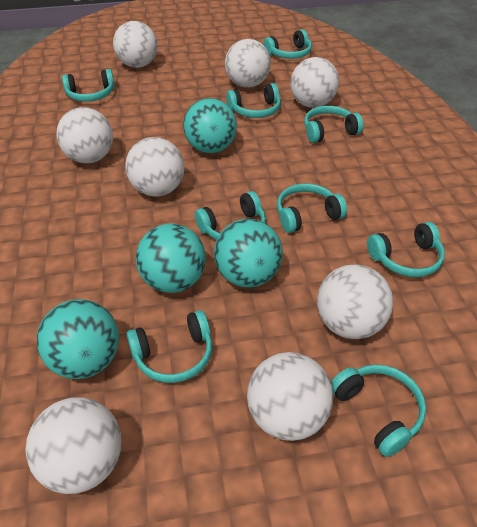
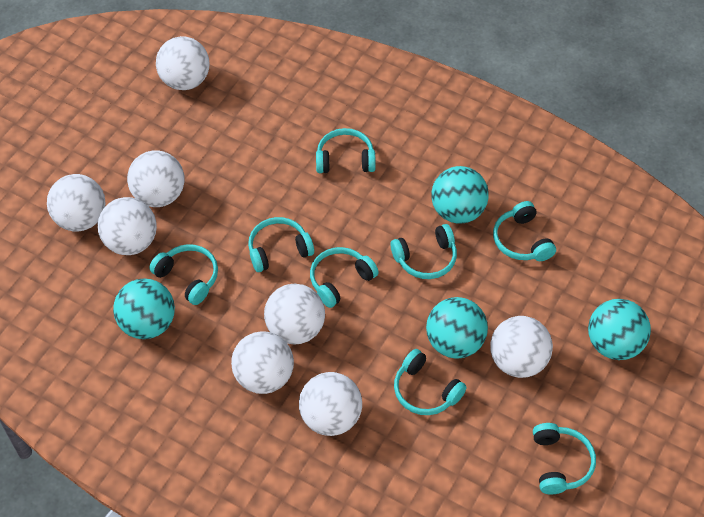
turquoise headphones: [62,69,115,102] [127,310,212,383] [195,191,266,240] [226,83,281,118] [263,29,312,59] [277,184,347,233] [304,106,363,143] [331,365,426,457] [367,222,445,277] = 9 -> [149,244,218,305] [248,217,314,272] [310,247,379,308] [316,128,376,173] [391,224,457,279] [394,349,467,415] [493,201,556,261] [533,423,596,494] = 8

